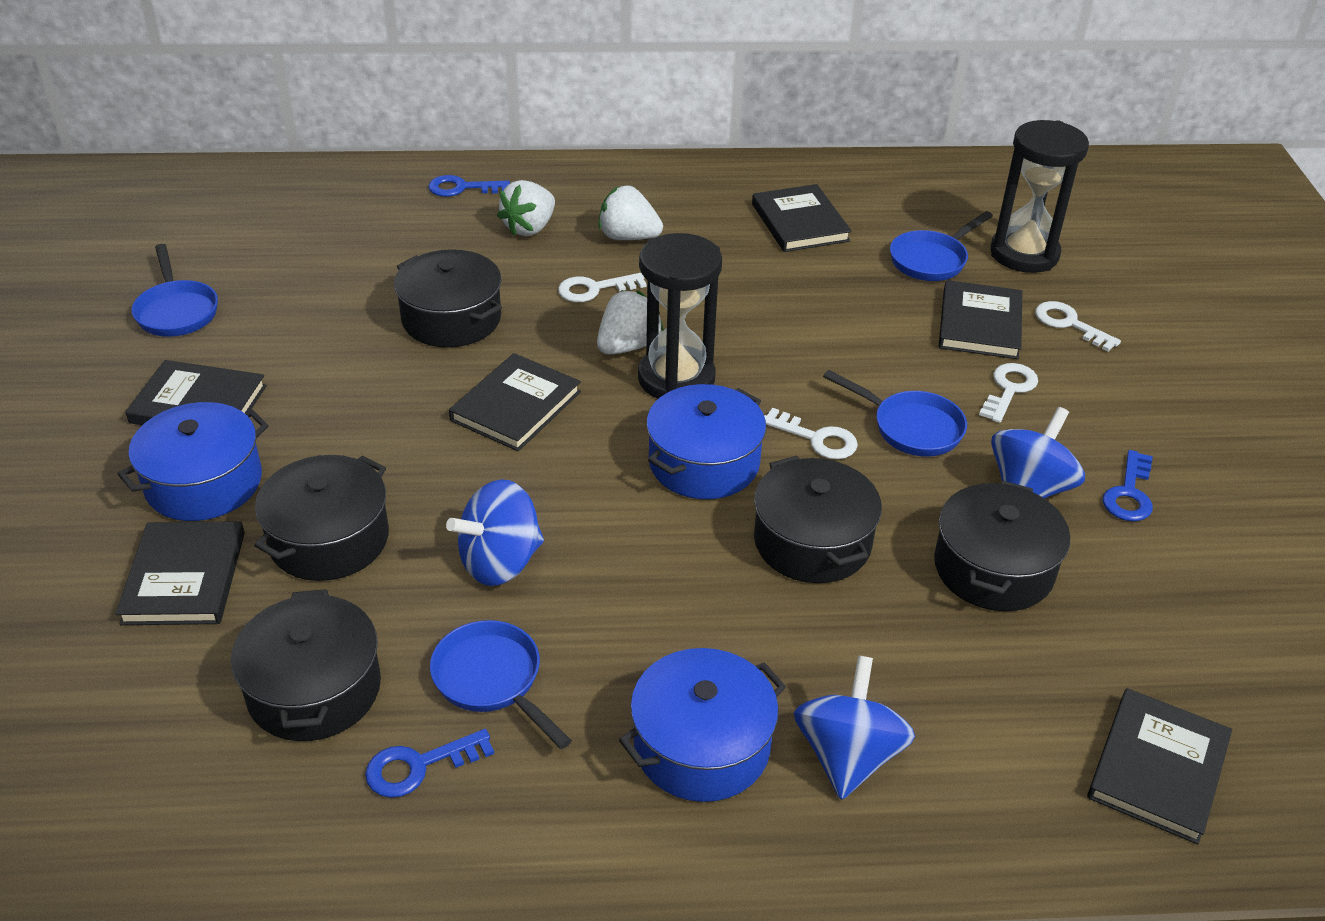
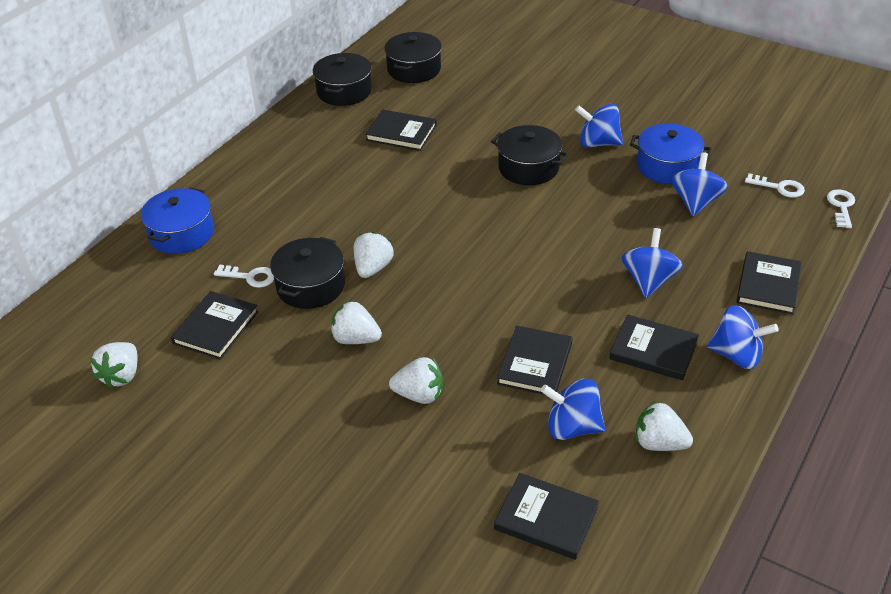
black hourglass: [638,233,722,399] [990,120,1089,273] = 2 -> none = 0
black pot: [231,589,381,741] [254,455,389,581] [394,249,502,348] [754,456,882,583] [934,481,1070,611] = 5 -> [270,237,345,309] [313,53,372,106] [384,32,442,83] [491,125,569,185] = 4
blue key: [365,729,494,798] [428,175,510,197] [1102,450,1153,521] = 3 -> none = 0
blue pan: [132,244,218,337] [430,620,572,749] [823,370,967,457] [890,211,993,281] = 4 -> none = 0
blue pot: [118,402,269,521] [619,648,786,802] [646,384,766,499] = 3 -> [141,188,214,254] [630,124,712,184] = 2
blue spinning top: [446,479,544,586] [794,655,915,800] [991,407,1085,498] = 3 -> [540,379,605,440] [575,104,623,148] [621,228,683,298] [671,152,728,216] [707,305,779,369] = 5
white key: [558,273,647,302] [764,408,858,459] [979,363,1038,423] [1035,301,1121,352] = 4 -> [214,265,274,288] [745,173,805,198] [827,189,855,228] = 3
white strawberry: [497,180,555,236] [597,290,664,355] [598,185,663,240] = 3 -> [90,342,137,389] [330,300,382,344] [354,231,394,278] [389,357,443,404] [636,401,693,451] = 5

